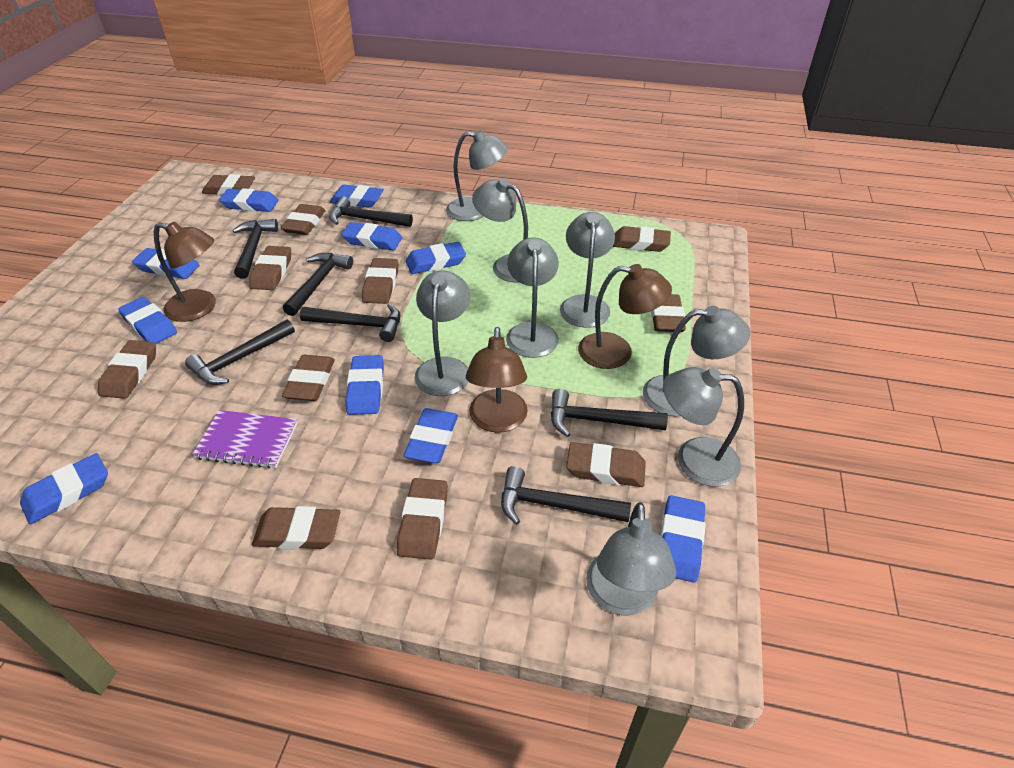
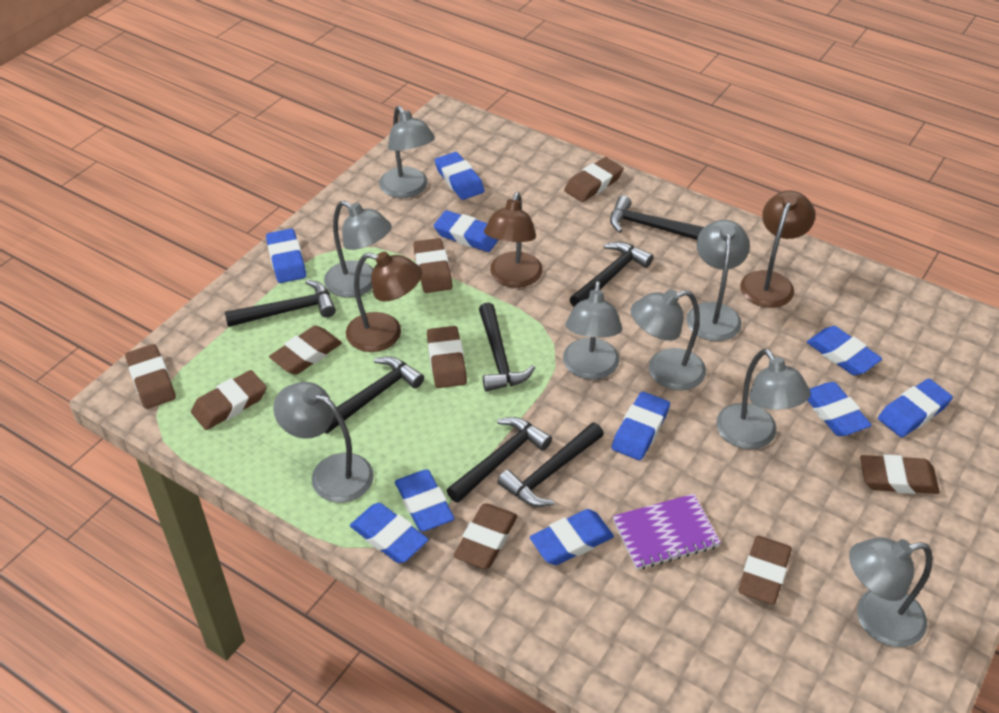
brown eraser: [98,340,156,399] [202,174,255,195] [249,246,291,290] [252,506,340,550] [281,204,326,235] [282,355,335,401] [362,258,399,304] [397,478,448,560] [566,442,646,487] [613,226,671,252] [651,294,686,332] = 11 -> [125,344,176,409] [191,370,267,430] [269,326,342,375] [413,238,453,293] [427,326,467,388] [453,504,517,569] [564,157,624,202] [738,536,792,604] [860,454,940,494] = 9

